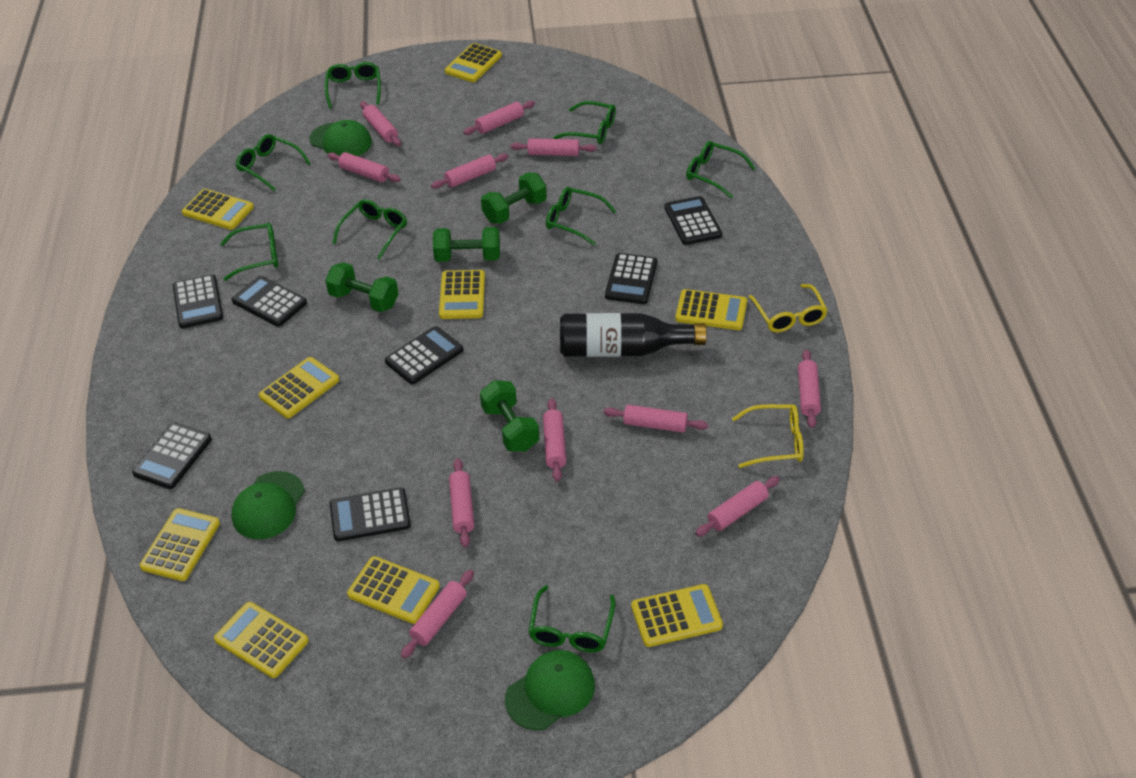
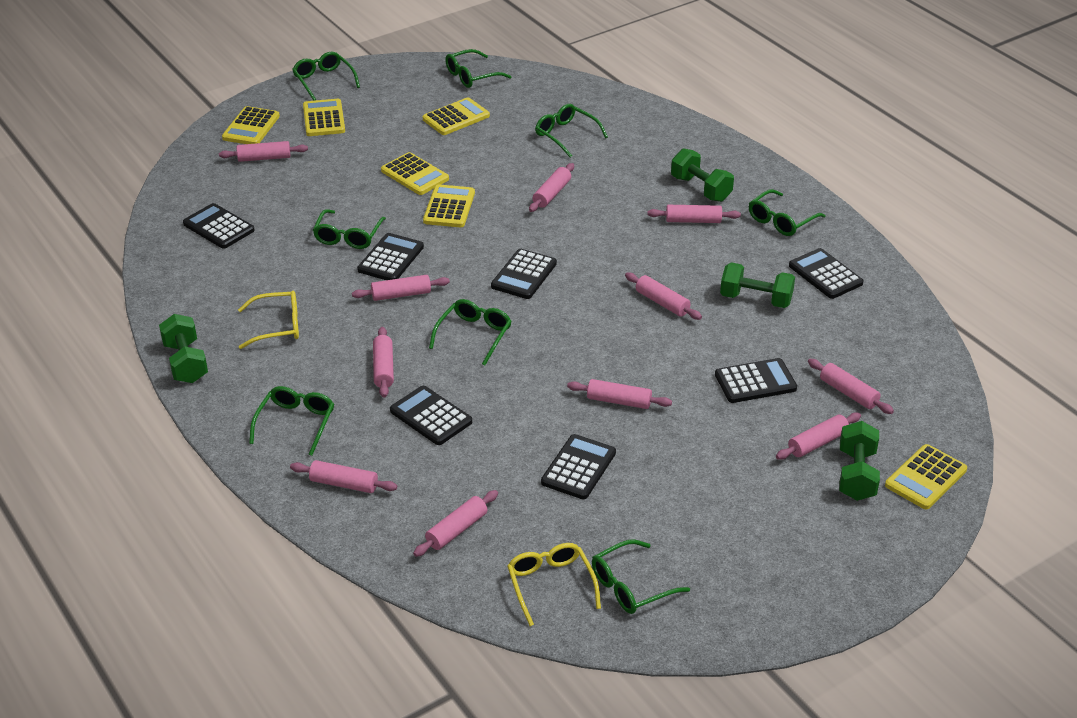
black bottle: [560,313,707,357] = 1 -> none = 0
green cap: [231,471,305,539] [310,120,372,156] [505,650,595,730] = 3 -> none = 0
yellow calculator: [140,508,220,581] [182,189,254,230] [214,602,309,678] [259,357,339,418] [347,556,440,624] [439,270,485,319] [445,43,502,82] [631,584,723,647] [675,289,747,330] = 9 -> [222,106,280,144] [303,99,345,136] [381,152,449,195] [423,97,490,135] [423,184,475,227] [885,444,967,510] = 6

